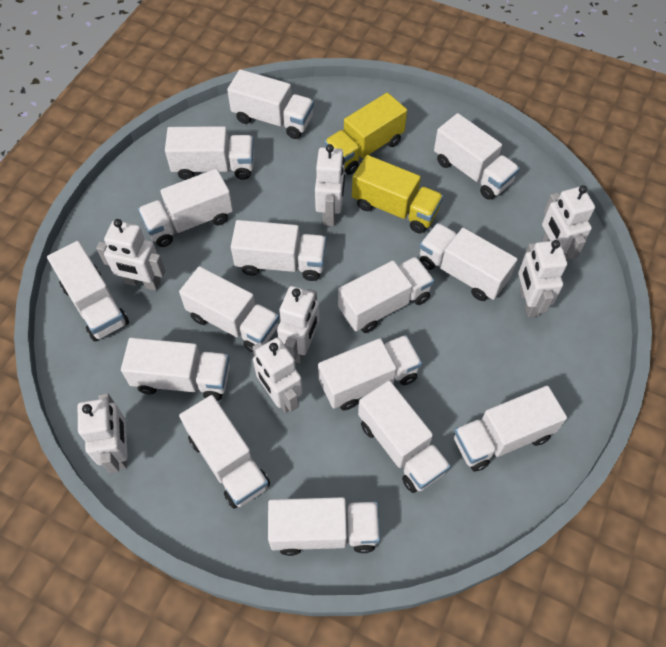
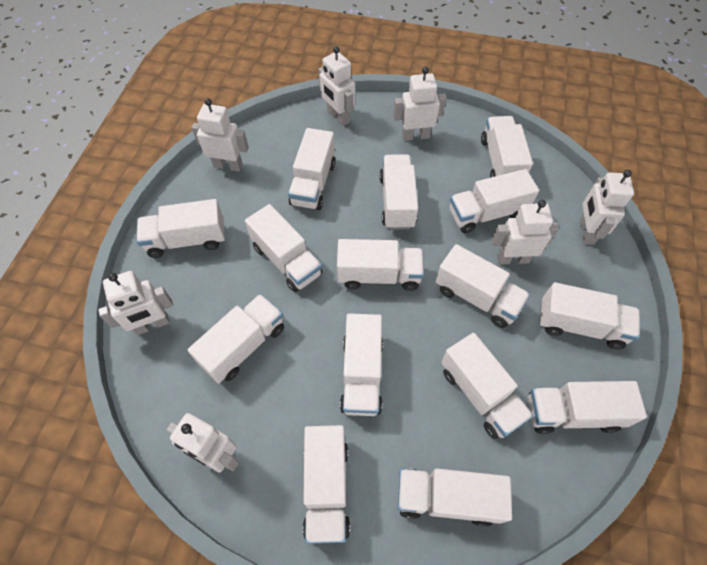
yellow truck: [325,93,407,175] [352,155,443,233] = 2 -> none = 0

